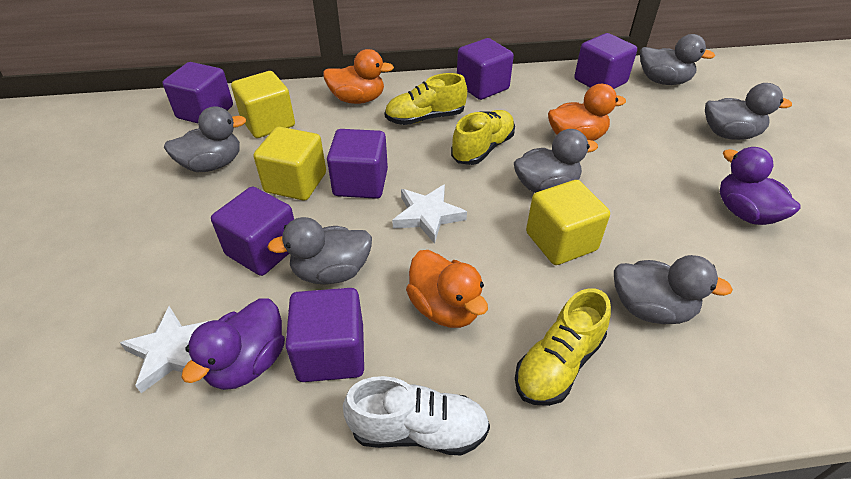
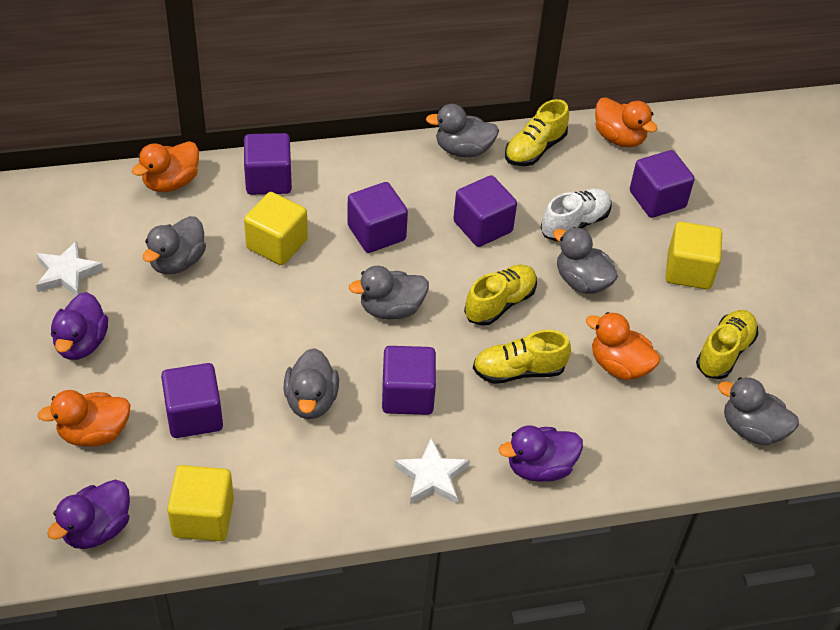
orange duck: [323,49,394,104] [406,250,488,328] [548,84,626,141] = 3 -> [37,390,131,446] [132,141,199,192] [586,312,660,380] [595,97,658,147] = 4
purple duck: [181,298,285,390] [720,147,800,225] = 2 -> [47,479,130,549] [51,292,108,360] [499,425,583,482] = 3
yellow shoe: [385,73,467,125] [451,110,515,165] [515,288,611,406] = 3 -> [464,264,537,326] [473,330,571,384] [505,99,569,166] [696,310,758,379] = 4

